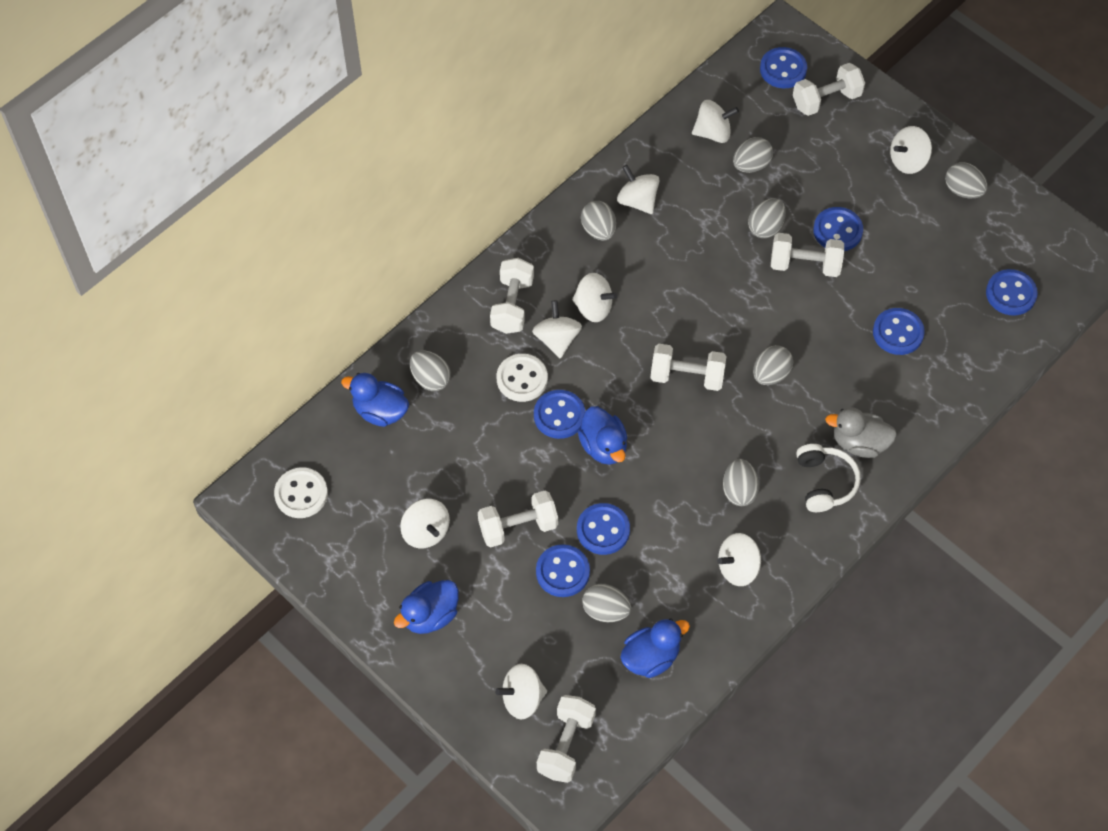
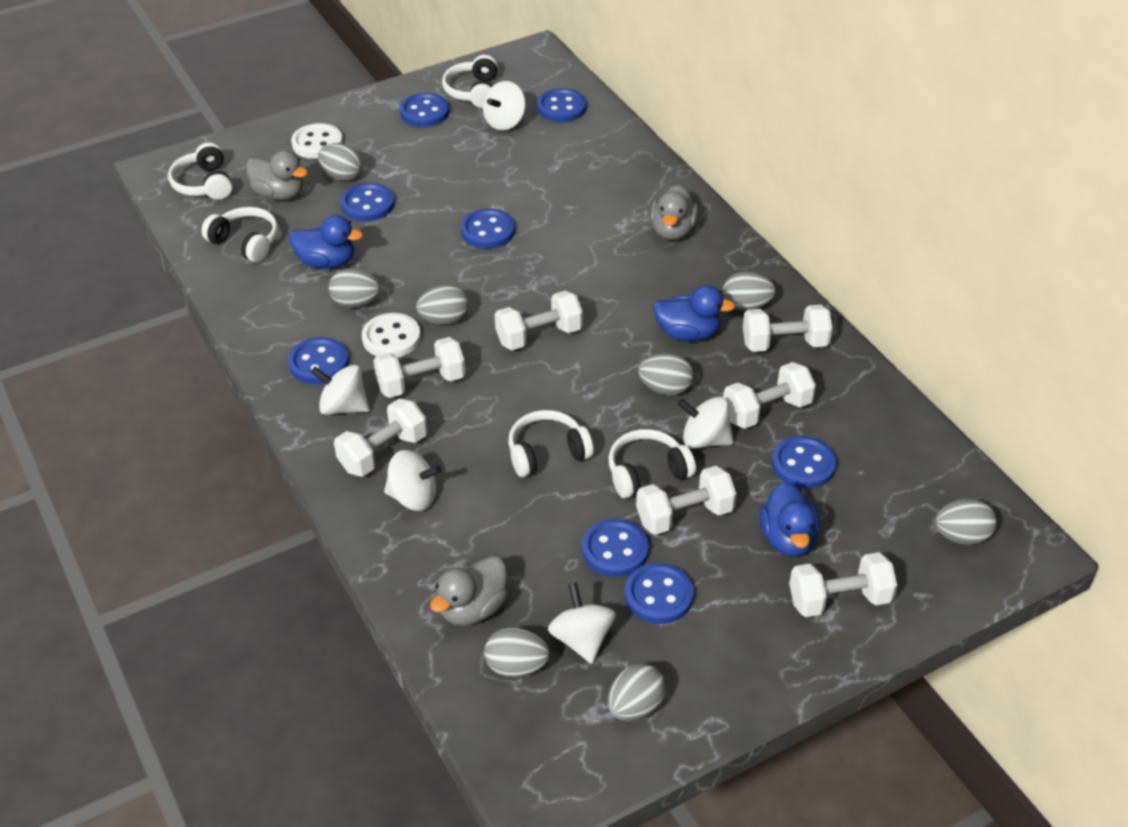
blue button: [534,390,585,439] [536,544,590,597] [577,503,630,555] [760,47,807,88] [813,207,863,251] [873,308,925,355] [986,269,1038,315] = 7 -> [288,337,349,384] [341,183,394,221] [400,93,449,127] [461,209,515,249] [537,88,586,122] [582,519,649,577] [625,563,694,624] [772,436,837,489] = 8
blue duck: [341,373,409,427] [394,580,459,634] [578,406,627,465] [620,619,690,678] = 4 -> [289,215,363,269] [653,285,735,341] [759,482,820,557] = 3
grey duck: [825,408,897,458] = 1 -> [246,150,308,200] [430,556,508,626] [650,185,699,240] = 3
white dumbbell: [478,490,558,547] [490,258,534,334] [537,695,596,783] [651,344,727,391] [771,233,844,277] [793,63,865,116] = 6 -> [334,399,427,477] [373,337,466,398] [495,291,583,350] [636,466,736,535] [723,362,816,429] [743,305,832,352] [789,552,897,617] = 7
white headphones: [796,444,861,512] = 1 -> [168,142,232,200] [201,207,278,262] [442,55,498,108] [508,410,594,477] [609,429,696,499] = 5
white spinning top: [400,499,450,548] [495,664,547,720] [532,300,582,358] [572,273,618,322] [617,165,660,214] [692,100,739,143] [717,533,761,586] [890,126,932,174] = 8 -> [311,365,369,415] [384,450,441,511] [483,81,526,130] [548,583,616,664] [678,397,733,449] = 5

